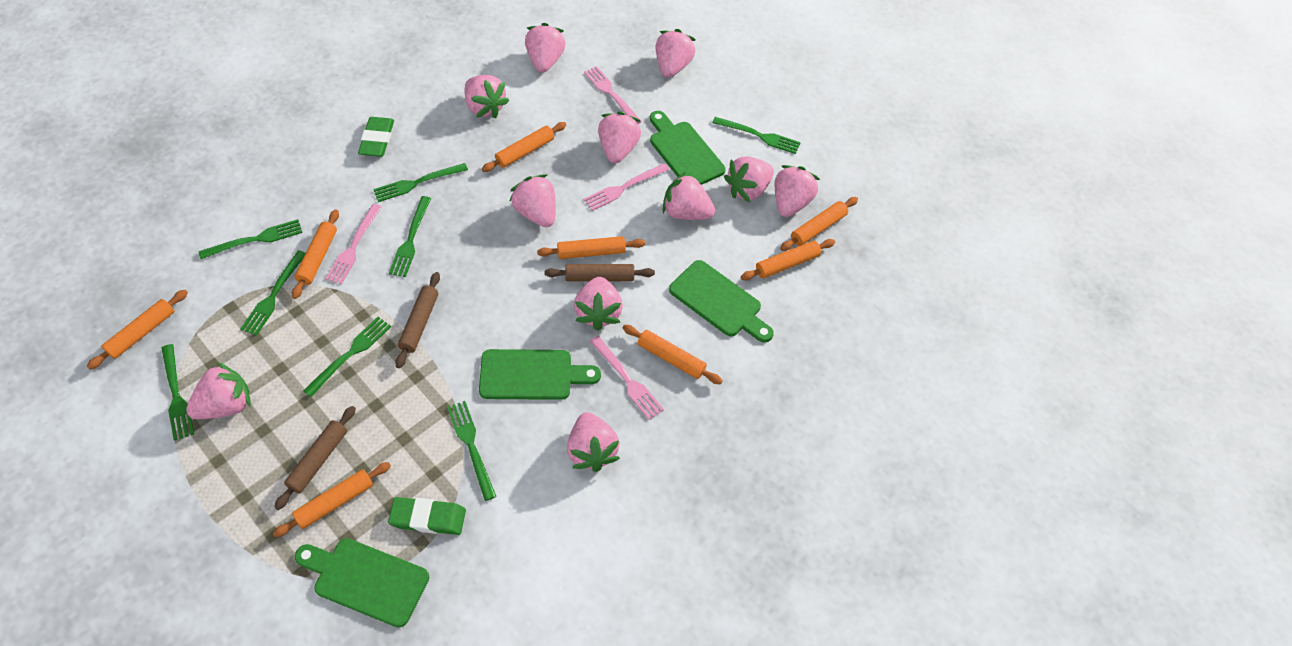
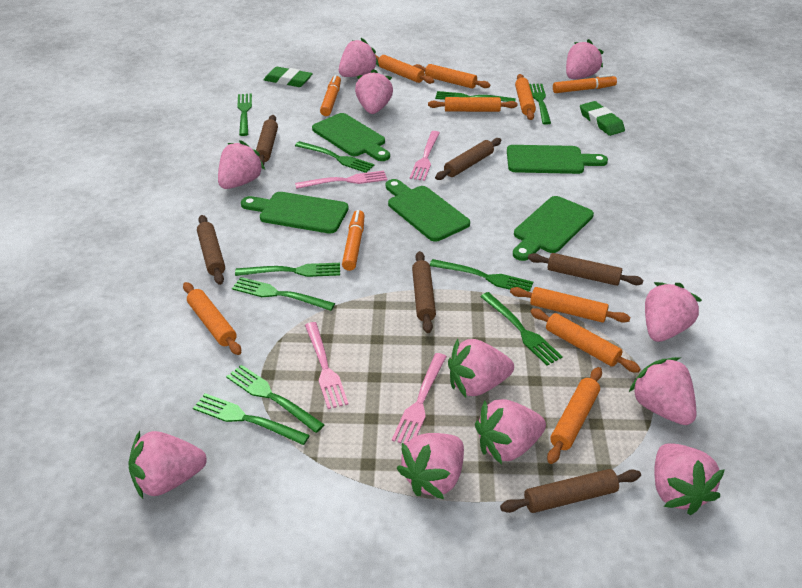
brown rolling pin: [274,406,356,510] [395,272,440,368] [545,264,655,281] = 3 -> [197,215,225,285] [256,115,278,165] [412,251,436,333] [435,138,502,180] [500,469,641,513] [528,253,643,286] = 6
green cutting board: [295,538,429,628] [479,349,601,400] [650,111,725,185] [669,260,774,343] = 4 -> [241,192,349,234] [312,113,390,161] [386,179,470,242] [507,145,608,174] [513,196,594,261] = 5
green fork: [162,344,194,441] [198,219,302,259] [240,250,305,336] [303,317,391,397] [373,163,468,202] [389,196,431,277] [447,401,497,501] [712,117,801,154] = 8 -> [193,393,310,445] [226,365,325,433] [232,277,335,311] [235,263,340,277] [237,93,252,136] [295,141,375,173] [430,259,533,292] [435,91,516,102] [480,292,563,365] [529,84,551,125] = 10
orange marker: none = 0 -> [320,75,341,116] [342,210,364,271] [553,74,617,93] = 3

